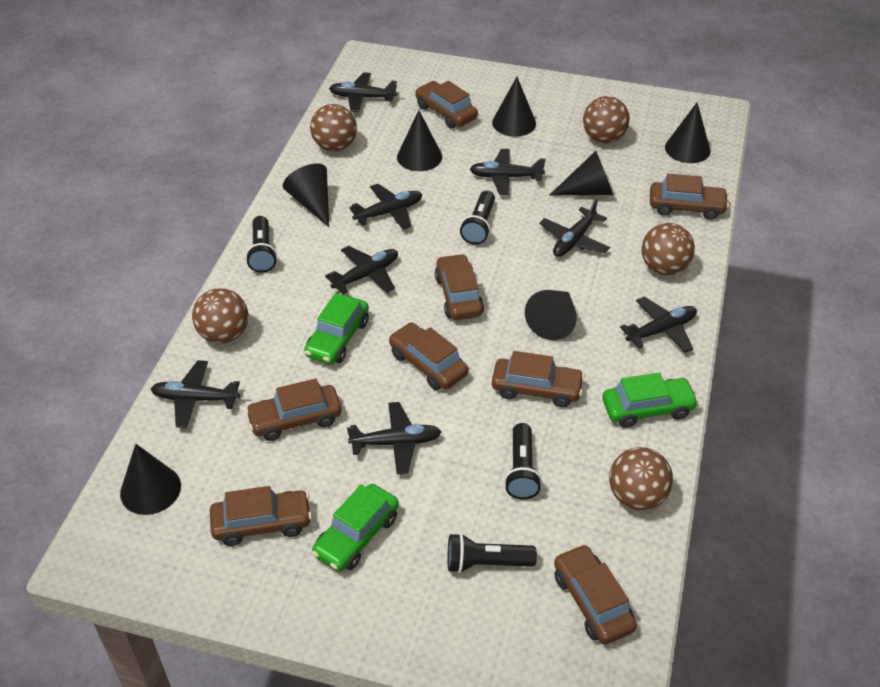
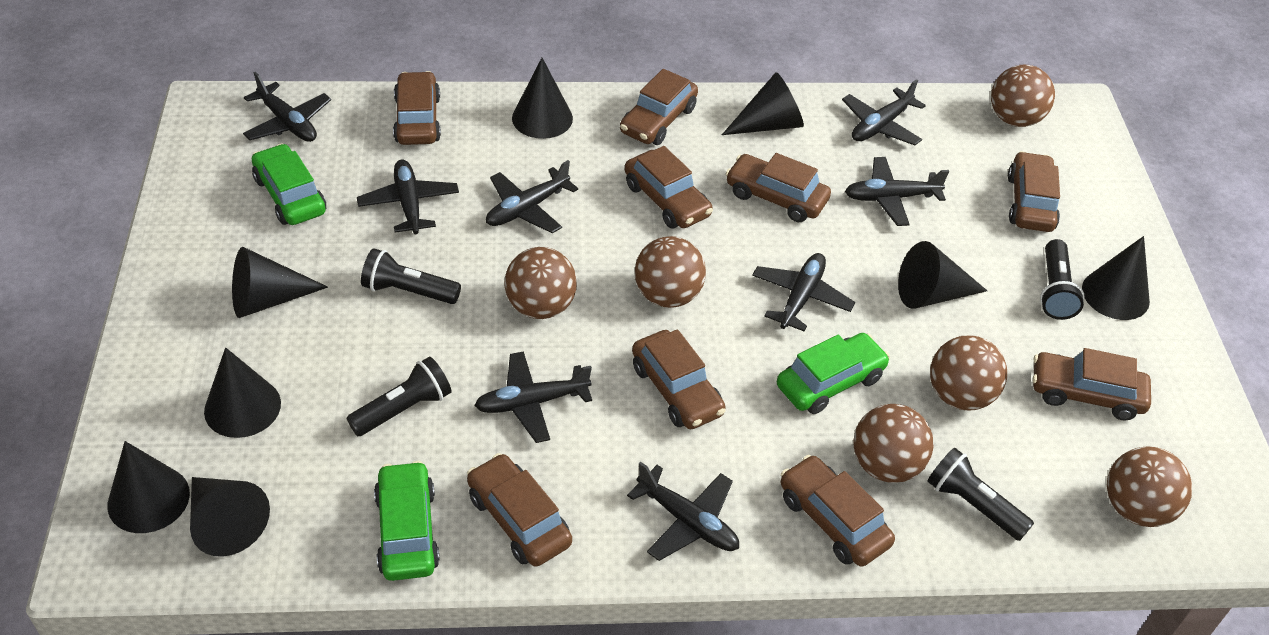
black cone: [120,444,181,515] [283,163,329,227] [397,110,442,171] [492,77,536,137] [525,290,577,340] [550,151,613,195] [665,103,710,163] = 7 -> [107,441,190,533] [190,477,270,557] [204,347,281,438] [232,247,328,318] [512,58,573,139] [722,72,804,135] [898,241,987,309] [1082,236,1150,320] = 8
brown ball: [192,288,248,344] [310,104,357,151] [583,96,630,143] [609,447,673,510] [642,223,695,275] = 5 -> [504,247,577,319] [635,236,706,308] [853,404,934,483] [930,335,1007,410] [991,65,1055,127] [1107,446,1192,527] = 6
brown car: [210,486,312,546] [245,378,341,441] [389,322,468,390] [415,81,478,128] [435,254,484,320] [492,351,585,407] [554,544,637,644] [650,173,729,220] = 8 -> [393,71,441,145] [467,453,572,567] [620,69,698,145] [625,146,713,229] [632,329,726,429] [726,153,831,222] [781,455,895,567] [1008,151,1060,232] [1033,348,1151,421] = 9

